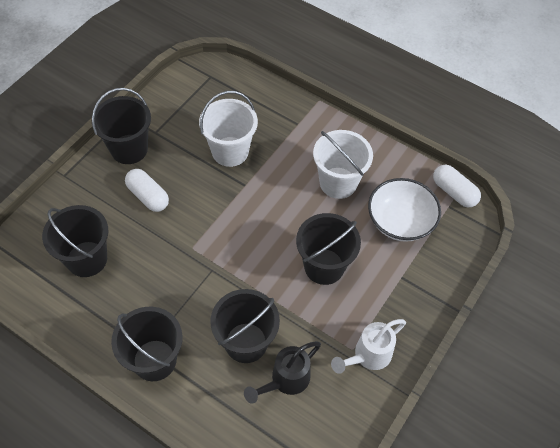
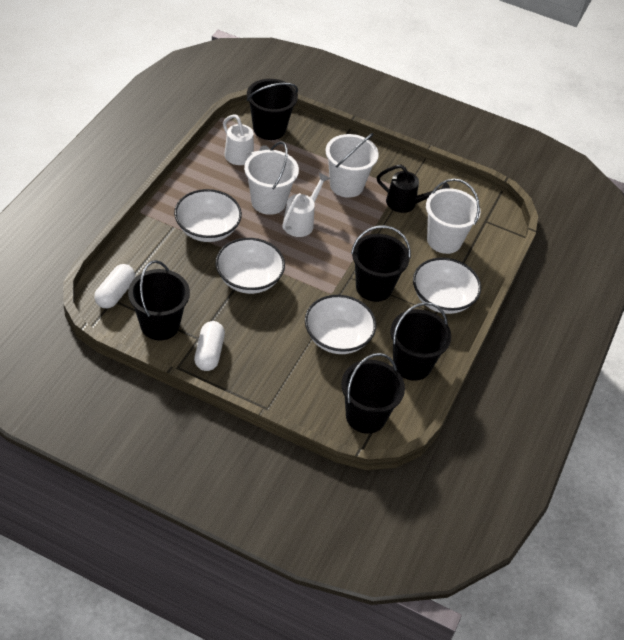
white bowl: [368,178,441,242] = 1 -> [174,189,242,242] [216,238,285,294] [305,295,376,354] [413,258,481,314] = 4
white bucket: [199,91,258,167] [313,130,373,199] = 2 -> [244,141,299,215] [326,133,379,198] [426,179,481,254] = 3
white watering can: [331,319,406,374] = 1 -> [223,114,270,165] [282,172,330,237] = 2

